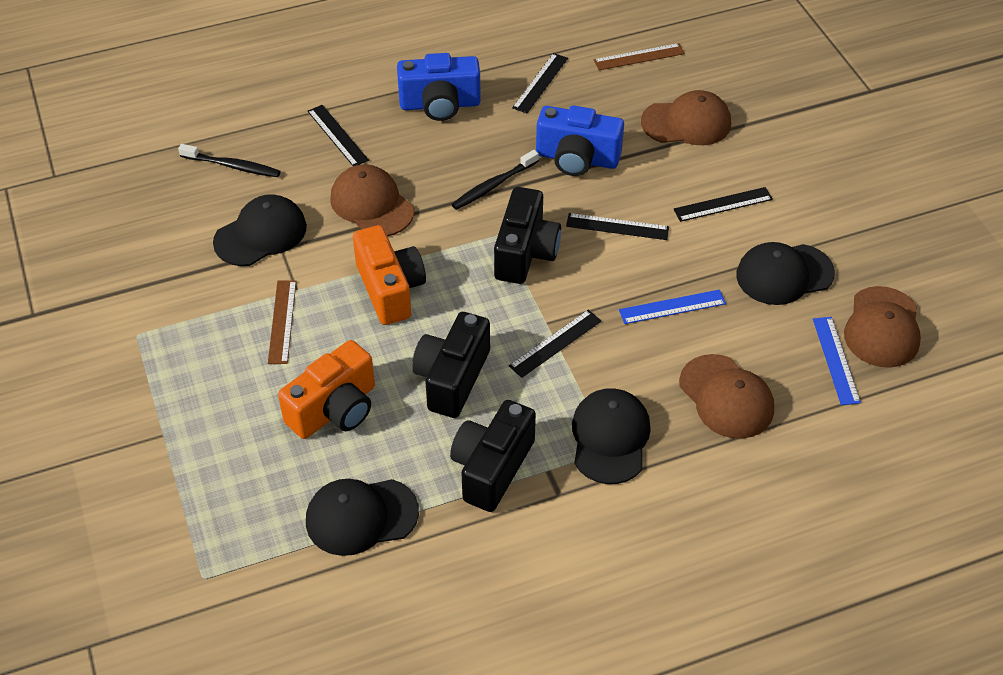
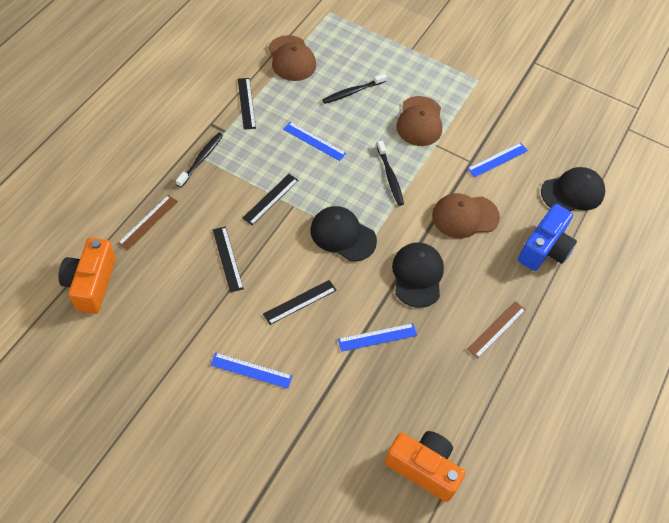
black camera: [412,312,490,418] [450,400,536,512] [494,187,561,284] = 3 -> none = 0
black cap: [213,194,307,266] [306,479,419,556] [572,388,651,484] [736,242,835,305] = 4 -> [310,206,377,261] [392,243,444,308] [541,167,605,211] = 3
black ruler: [308,105,369,166] [509,310,601,378] [512,53,568,113] [566,213,669,240] [673,187,773,222] = 5 -> [213,227,244,292] [238,78,256,130] [242,174,299,225] [263,280,336,325] = 4
black toothbrush: [178,144,281,177] [451,150,539,210] = 2 -> [176,132,223,188] [322,73,387,104] [377,141,404,206] = 3
blue camera: [397,53,481,121] [536,105,624,176] = 2 -> [518,204,577,271] = 1
blue ruler: [619,290,726,324] [813,317,861,405] = 2 -> [211,353,293,389] [283,122,346,161] [338,323,417,352] [467,142,528,177] = 4
brown cap: [330,164,414,236] [641,90,731,145] [679,354,774,439] [844,286,921,368] = 4 -> [268,35,316,81] [396,96,442,146] [432,193,500,238] = 3

